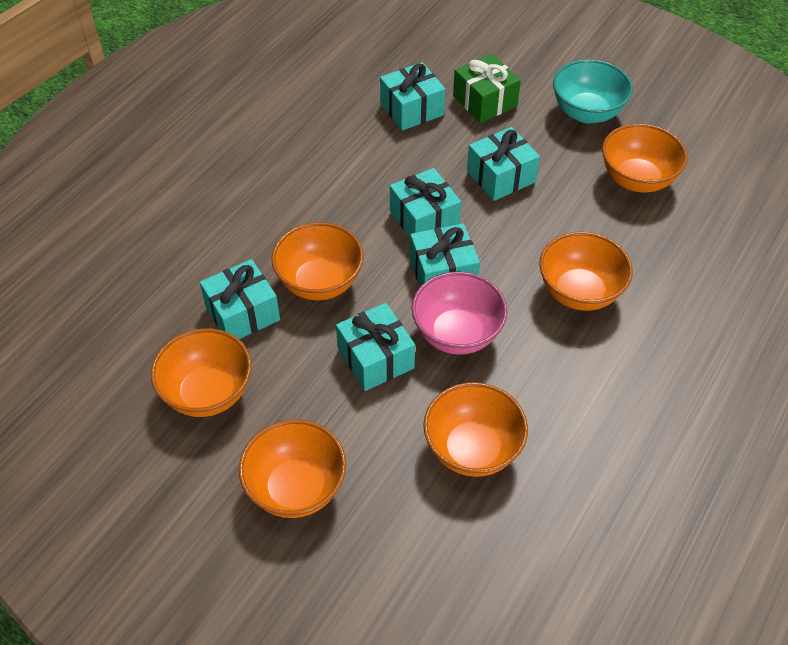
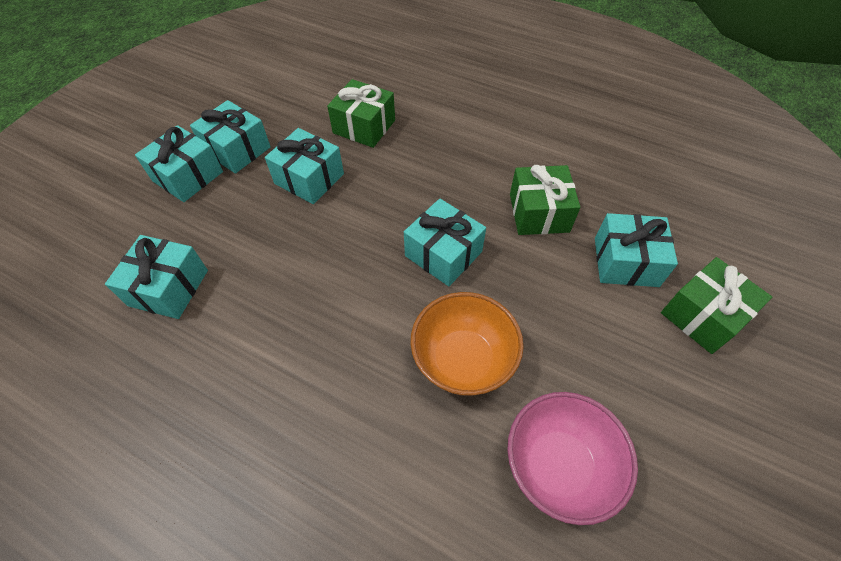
green gift: [453,54,521,123] = 1 -> [327,79,395,148] [510,165,580,235] [661,257,772,354] = 3
orange bowl: [151,328,252,417] [239,419,346,518] [272,222,364,300] [423,382,528,477] [539,232,633,311] [602,124,687,193] = 6 -> [410,292,524,396] = 1
turquoise bowl: [553,59,633,123] = 1 -> none = 0

